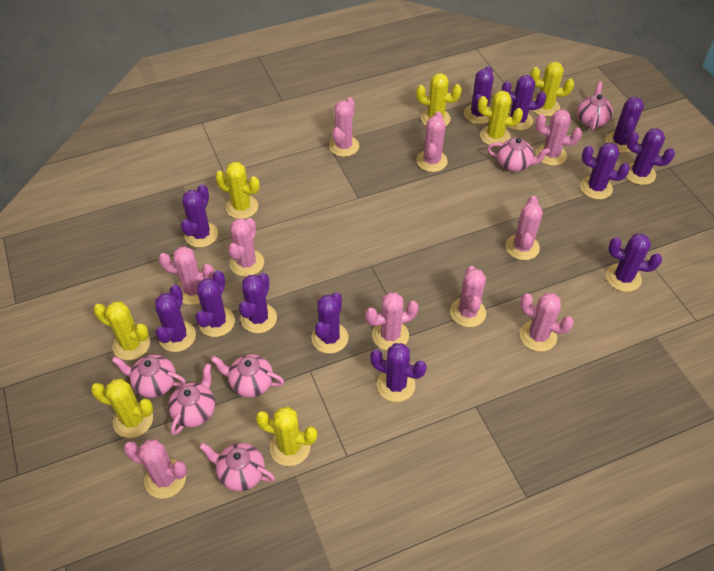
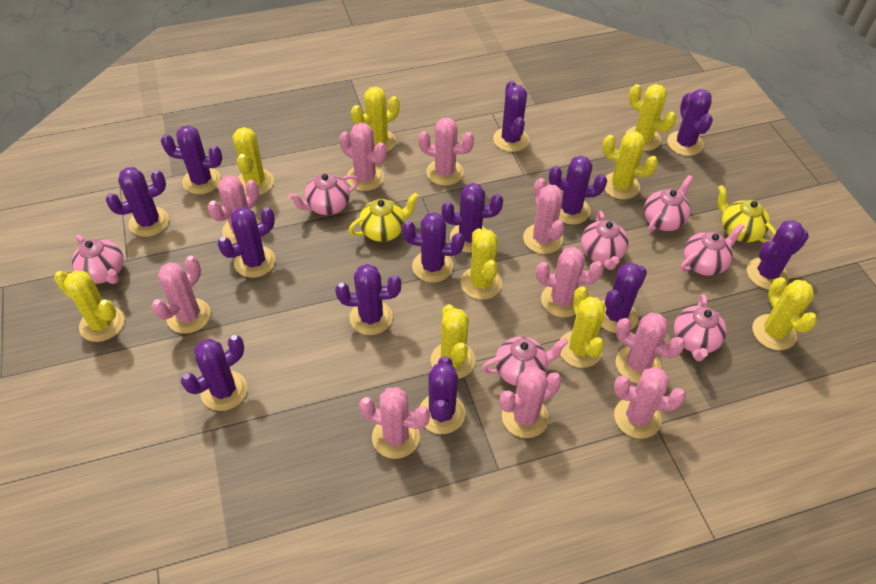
pink teapot: [112,355,186,398] [168,364,215,435] [199,443,275,491] [211,354,284,398] [487,137,550,172] [577,82,613,131] = 6 -> [72,235,124,284] [288,173,359,215] [482,336,568,386] [581,210,629,270] [644,175,693,232] [674,294,727,362] [680,224,745,276] = 7
purple cactus: [155,284,196,352] [181,184,218,248] [195,270,235,337] [239,273,277,333] [311,292,348,354] [370,343,427,402] [464,66,494,124] [502,75,546,131] [580,143,630,200] [605,97,644,153] [606,234,662,292] [626,128,675,185] = 12 -> [106,167,169,237] [161,125,222,194] [181,335,247,411] [218,207,276,278] [335,264,401,335] [402,212,464,282] [420,356,465,434] [442,183,503,253] [493,81,529,152] [549,156,607,225] [601,263,647,333] [667,89,713,156] [747,220,809,290] = 13
yellow cactus: [91,379,153,438] [93,302,150,360] [215,162,260,219] [255,407,317,466] [416,73,462,126] [478,91,523,147] [530,62,574,117] = 7 -> [54,270,124,342] [233,127,274,195] [351,87,400,152] [431,304,476,379] [461,228,502,300] [560,286,605,368] [602,131,658,199] [625,84,676,151] [752,277,817,350] = 9
yellow teapot: none = 0 -> [349,193,419,242] [718,185,776,243] = 2

